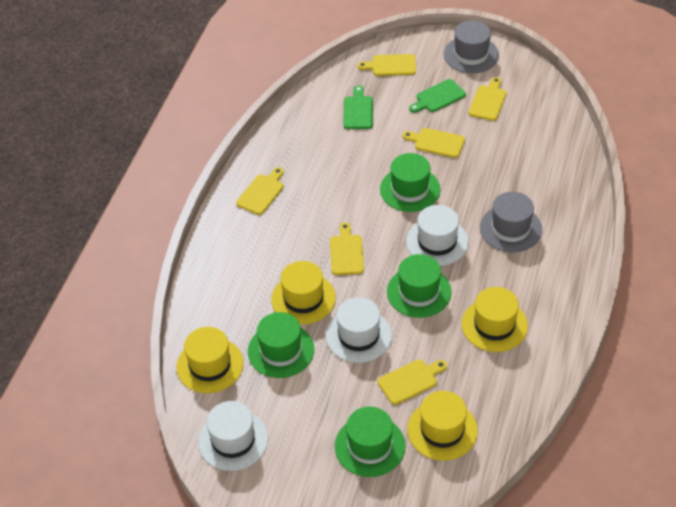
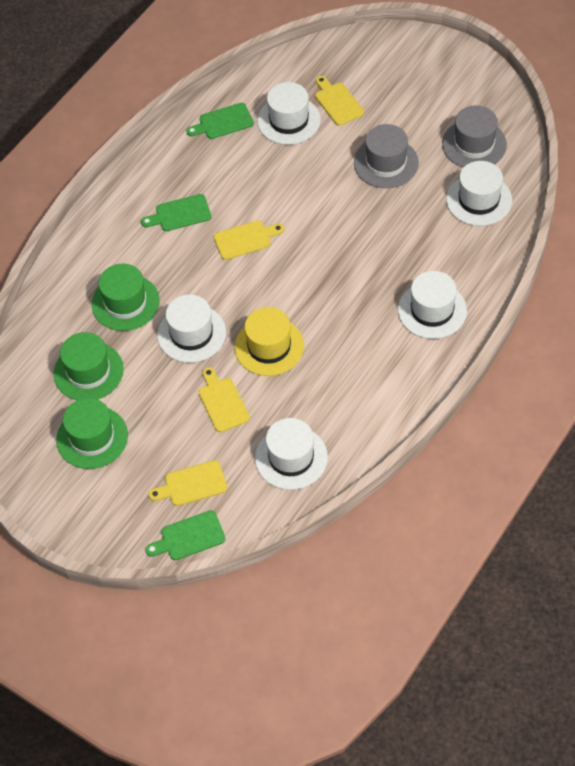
green cutting board: [343,85,373,129] [409,79,466,113] = 2 -> [141,194,211,231] [145,510,225,560] [186,103,254,139] = 3
green hat: [248,312,314,378] [335,406,405,477] [380,153,440,212] [387,254,451,318] = 4 -> [54,332,124,400] [56,398,128,469] [92,264,160,331] = 3
white hat: [198,401,268,471] [326,297,392,363] [406,205,469,266] = 3 -> [157,294,226,363] [255,418,328,490] [257,82,321,145] [398,271,467,339] [446,161,512,226] = 5
yellow cutting board: [236,167,284,215] [330,222,364,275] [357,54,416,76] [378,359,447,405] [402,128,465,158] [469,77,507,121] = 6 -> [148,460,227,506] [198,367,250,432] [214,220,284,260] [315,76,364,126] = 4
yellow hat: [177,327,244,393] [271,261,336,325] [407,391,478,461] [462,287,528,352] = 4 -> [234,307,304,376] = 1

